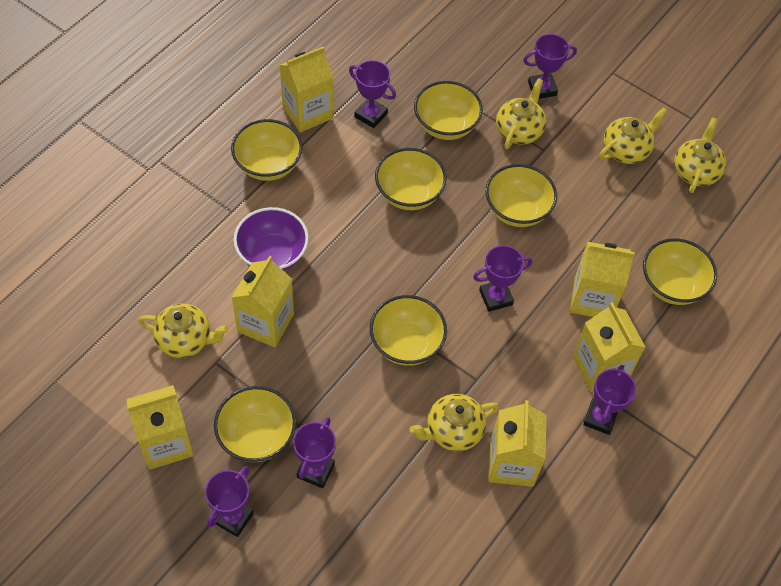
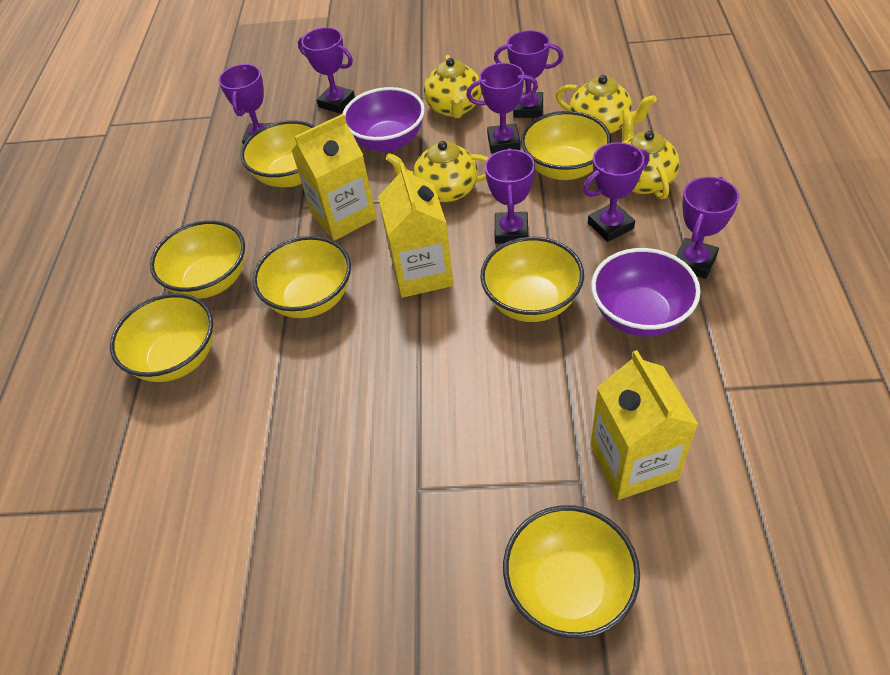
purple bowl: [234,207,309,271] = 1 -> [343,87,425,152] [591,248,701,337] = 2
purple trophy: [205,466,254,537] [293,417,336,488] [349,60,396,128] [473,245,532,312] [523,34,577,99] [583,365,636,435] = 6 -> [219,64,273,144] [298,27,355,113] [466,63,538,153] [485,148,535,244] [494,30,563,118] [583,142,650,242] [676,177,739,279] = 7
yellow carton: [127,385,194,470] [231,255,294,347] [280,47,333,132] [488,400,546,487] [570,242,635,317] [573,302,646,392] = 6 -> [291,114,377,241] [378,163,454,298] [591,350,698,500] = 3
yellow teapot: [138,303,229,358] [410,394,499,451] [496,78,546,149] [599,108,667,164] [674,118,726,193] = 5 -> [386,141,489,202] [424,55,482,118] [556,75,657,134] [622,108,680,200] = 4

